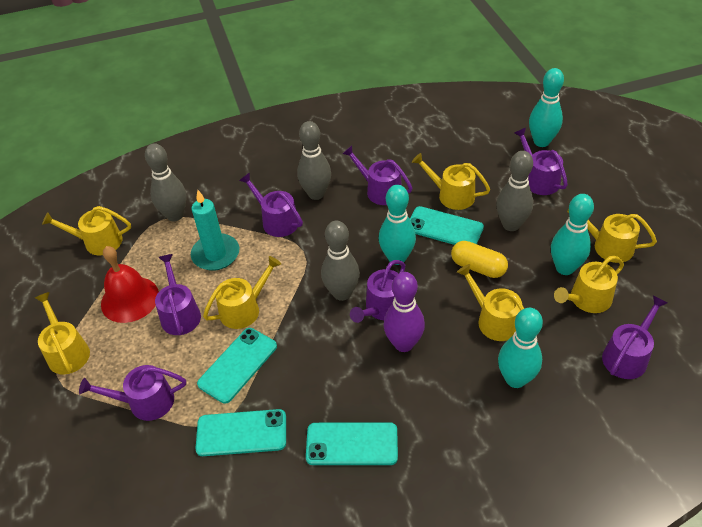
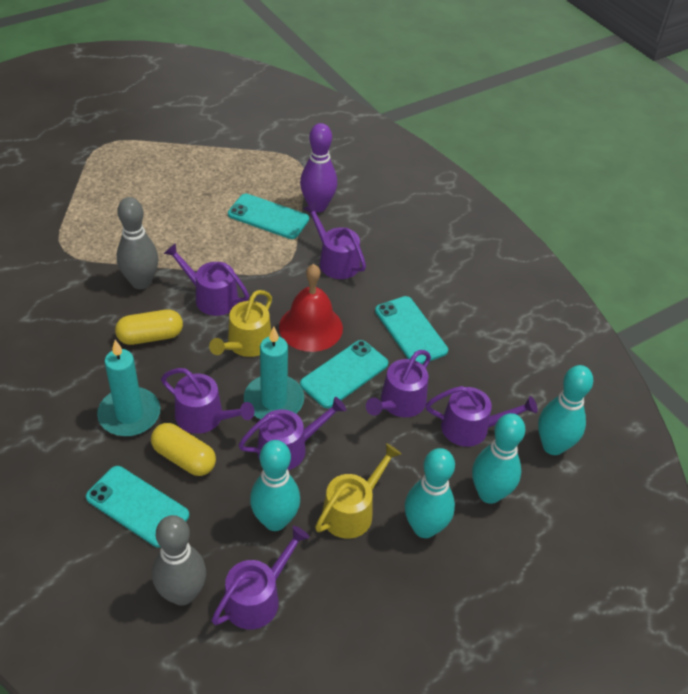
grey bowling pin: [145,143,187,222] [297,121,331,200] [321,221,360,301] [496,151,533,231] = 4 -> [117,197,158,289] [152,515,206,606] = 2
turquoise candle: [191,190,239,271] = 1 -> [97,340,160,436] [244,327,304,419] = 2
yellow capsule: [451,241,508,278] = 1 -> [115,309,183,345] [151,423,216,476] = 2
yellow watering can: [35,292,90,375] [42,206,131,255] [203,256,281,329] [412,153,490,210] [457,264,524,341] [554,256,624,313] [567,208,657,263] = 7 -> [209,290,272,357] [315,443,401,539] = 2

